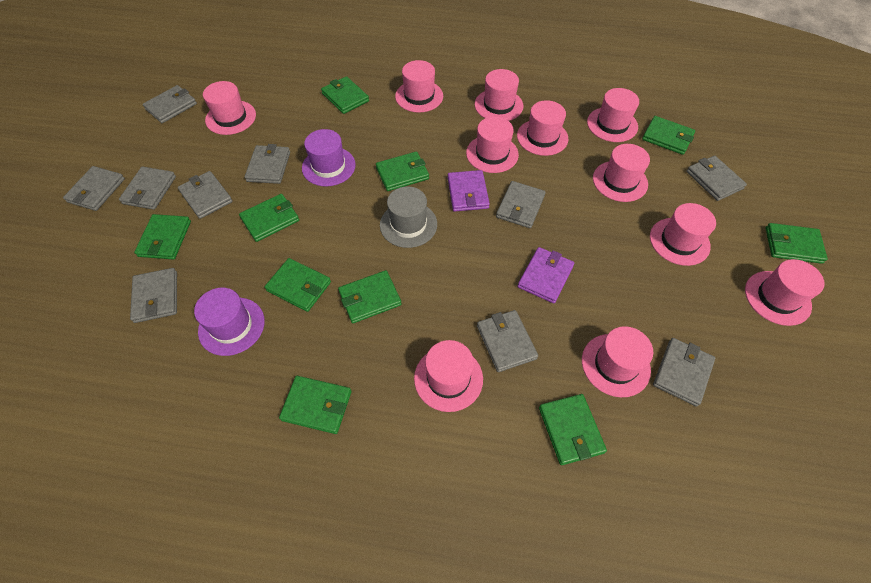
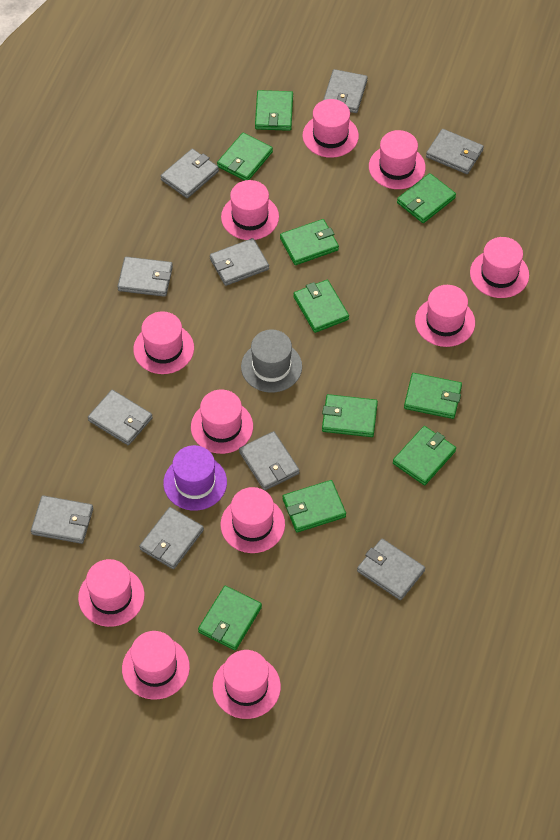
purple hat: [194,288,265,356] [302,129,356,186] = 2 -> [163,445,227,511] = 1
purple wallet: [448,170,490,212] [518,247,574,303] = 2 -> none = 0

